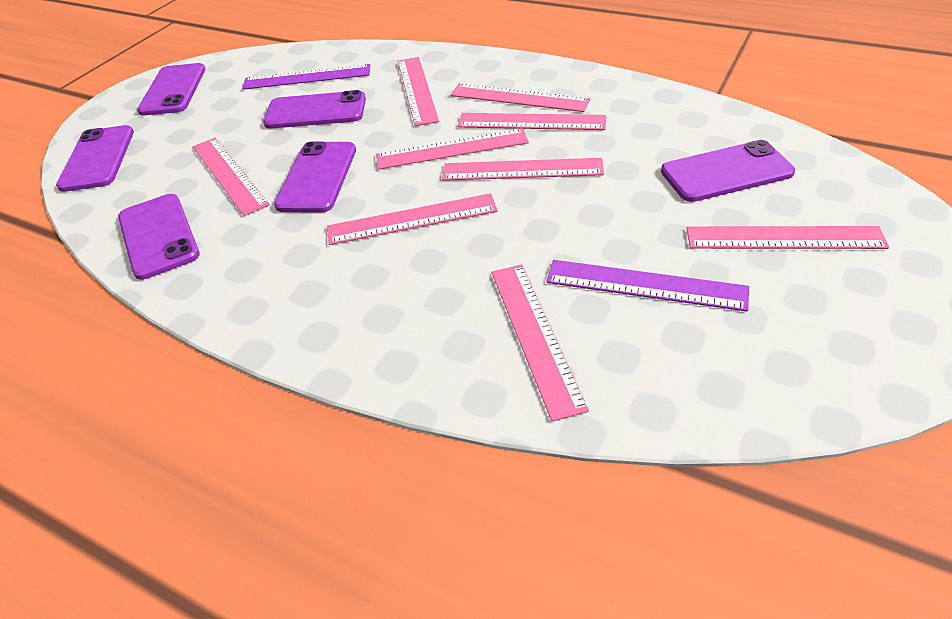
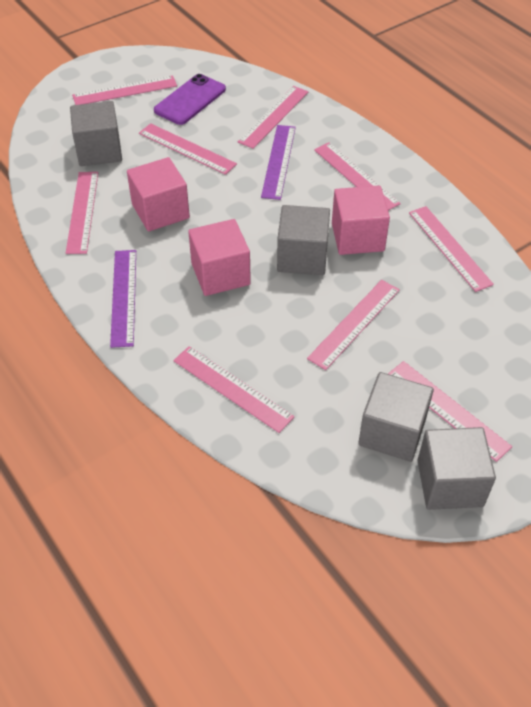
grey cube: none = 0 -> [70,101,122,166] [277,205,330,275] [358,372,434,462] [417,427,496,510] = 4
pink cube: none = 0 -> [127,157,190,232] [188,219,251,296] [332,186,390,255] = 3
purple phone: [56,125,134,192] [118,194,200,280] [137,63,205,116] [263,90,366,129] [274,141,356,212] [661,140,795,202] = 6 -> [154,74,226,125] = 1

